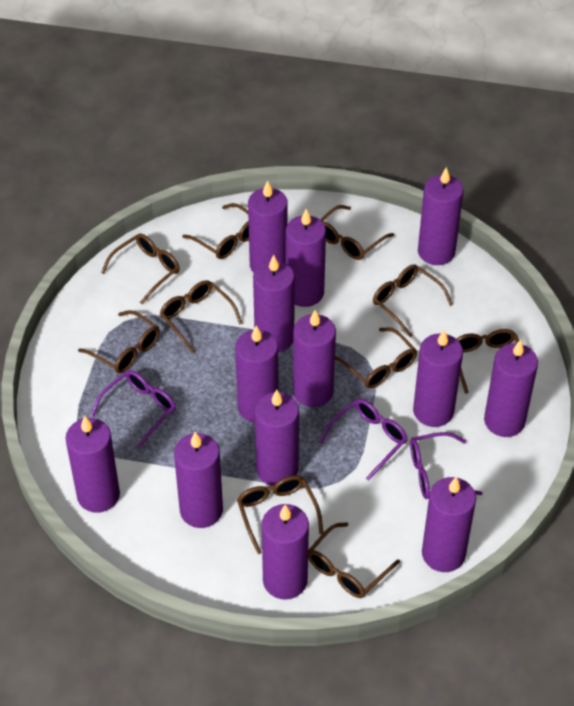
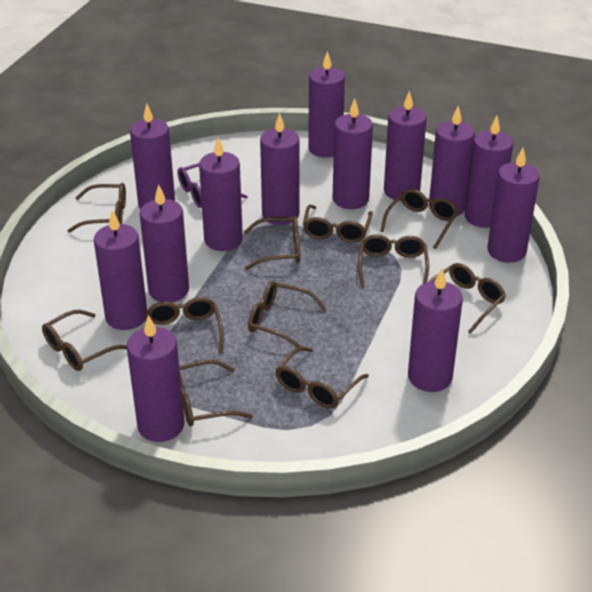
brown glasses: [78,310,160,373] [101,233,180,304] [160,280,243,354] [183,203,249,259] [237,475,323,554] [308,522,400,598] [320,205,394,260] [335,327,417,389] [373,264,453,337] [456,329,519,394] = 10 -> [42,310,127,371] [67,183,126,233] [145,297,224,354] [179,360,253,426] [244,216,300,270] [248,281,327,347] [275,346,369,409] [303,204,373,243] [358,234,429,288] [380,189,459,249] [428,263,506,334] = 11
purple glasses: [91,370,176,449] [319,399,407,481] [410,432,483,499] = 3 -> [177,163,248,208] = 1

